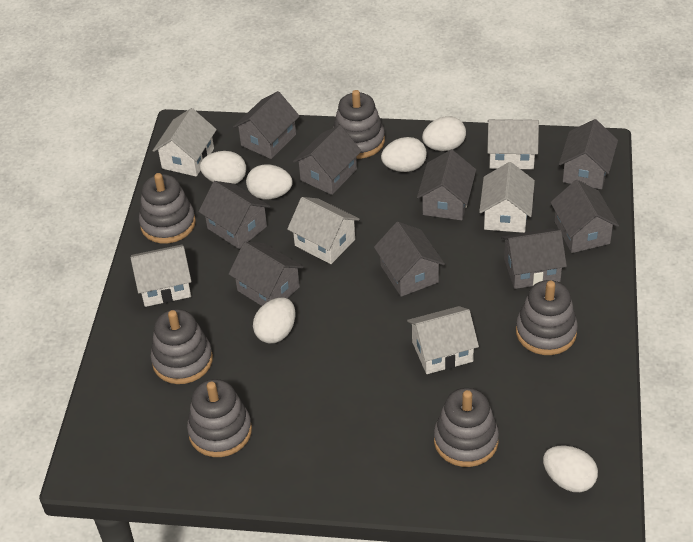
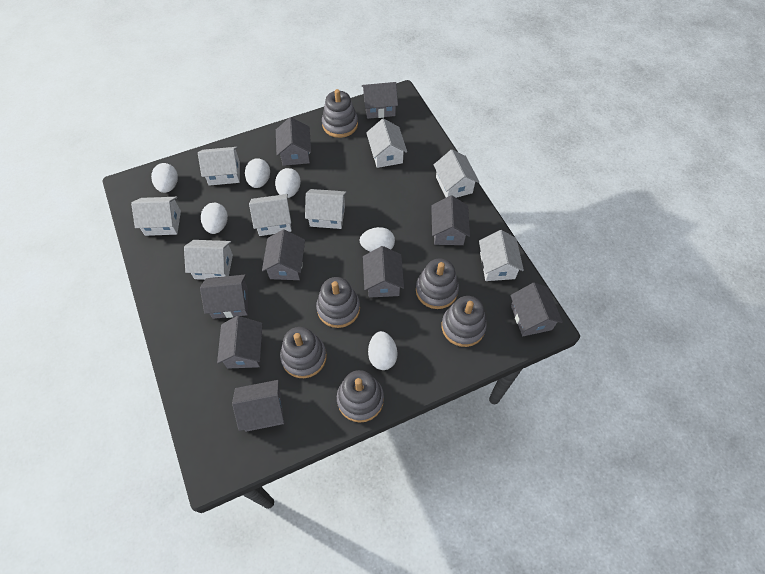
white house: [131,244,192,307] [153,108,217,177] [287,197,360,264] [407,306,479,374] [479,162,535,233] [487,119,539,169] = 6 -> [131,197,181,236] [184,240,233,280] [198,147,240,186] [249,194,292,236] [305,189,347,229] [366,119,407,168] [434,150,479,198] [479,230,524,281] = 8

